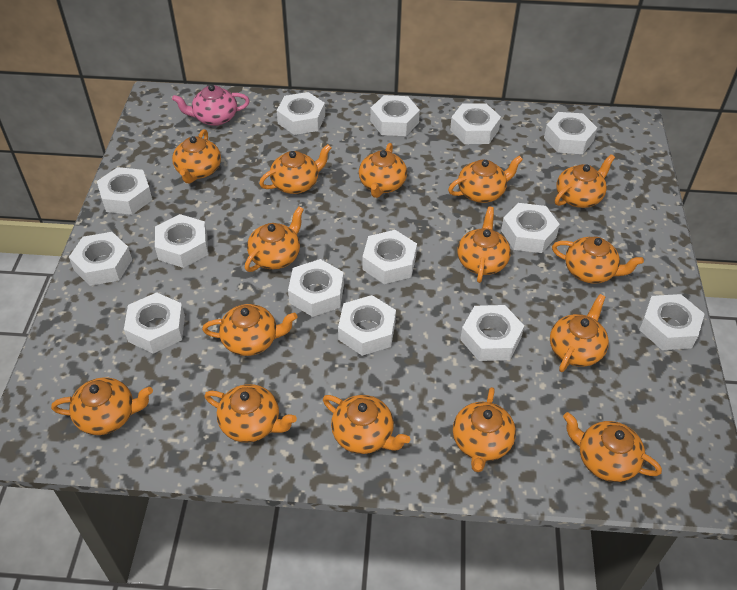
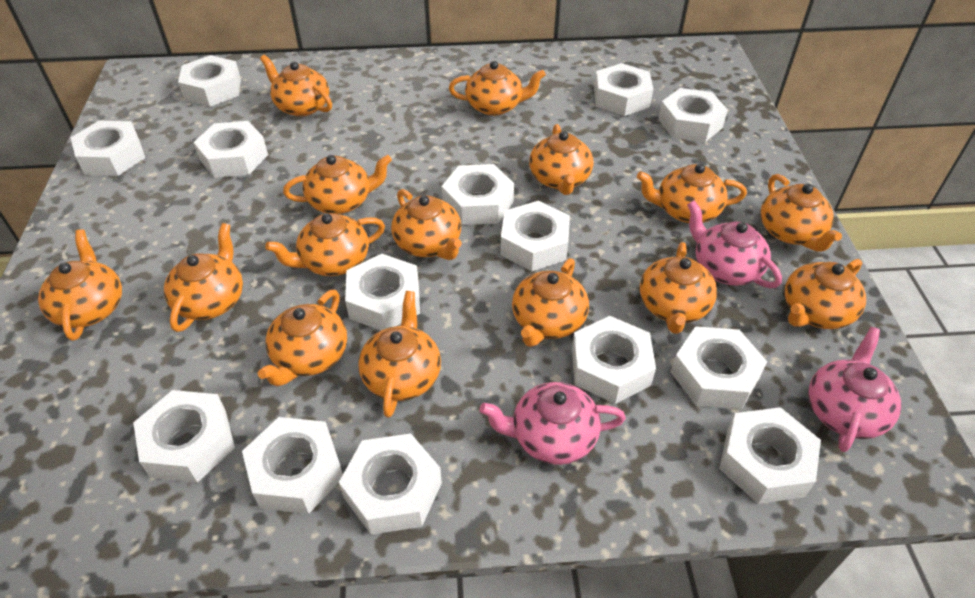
pink teapot: [172,84,250,126] = 1 -> [480,382,626,465] [687,201,782,288] [808,327,901,452] = 3

